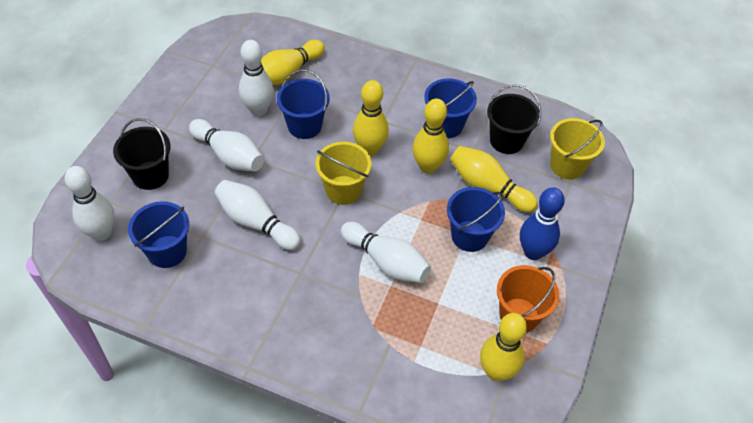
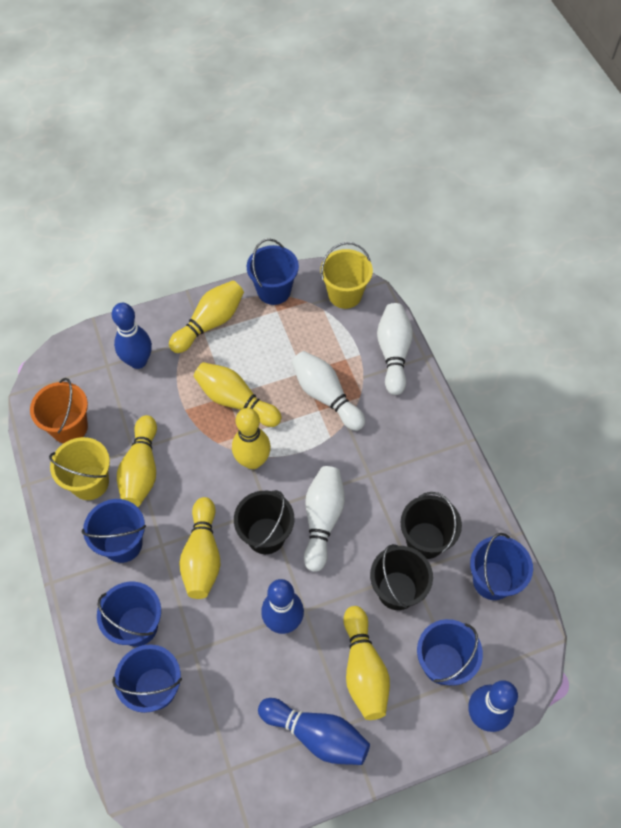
black bucket: [113,118,171,190] [487,85,541,154] = 2 -> [234,490,294,554] [370,544,433,610] [401,492,462,559] = 3
blue bowling pin: [520,187,565,260] = 1 -> [112,303,152,369] [258,698,370,765] [261,579,304,634] [468,680,518,732] = 4
blue bucket: [128,201,189,268] [277,69,330,139] [424,78,477,138] [447,187,505,252] = 4 -> [82,499,146,563] [97,582,161,647] [112,644,182,713] [247,239,299,305] [417,619,483,686] [470,533,533,600] = 6
white bowling pin: [65,166,115,241] [189,119,264,171] [214,180,301,250] [239,40,274,116] [341,222,431,283] = 5 -> [292,351,365,431] [304,466,345,572] [377,303,413,395] = 3
yellow bowling pin: [261,40,325,85] [353,80,389,156] [413,99,449,174] [450,146,538,212] [480,313,527,381] = 5 -> [117,415,157,507] [169,281,244,353] [179,497,220,599] [194,362,282,427] [232,408,271,469] [343,606,390,720] = 6

